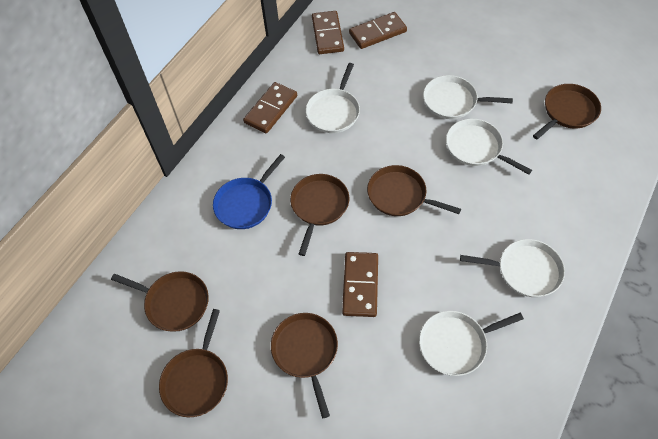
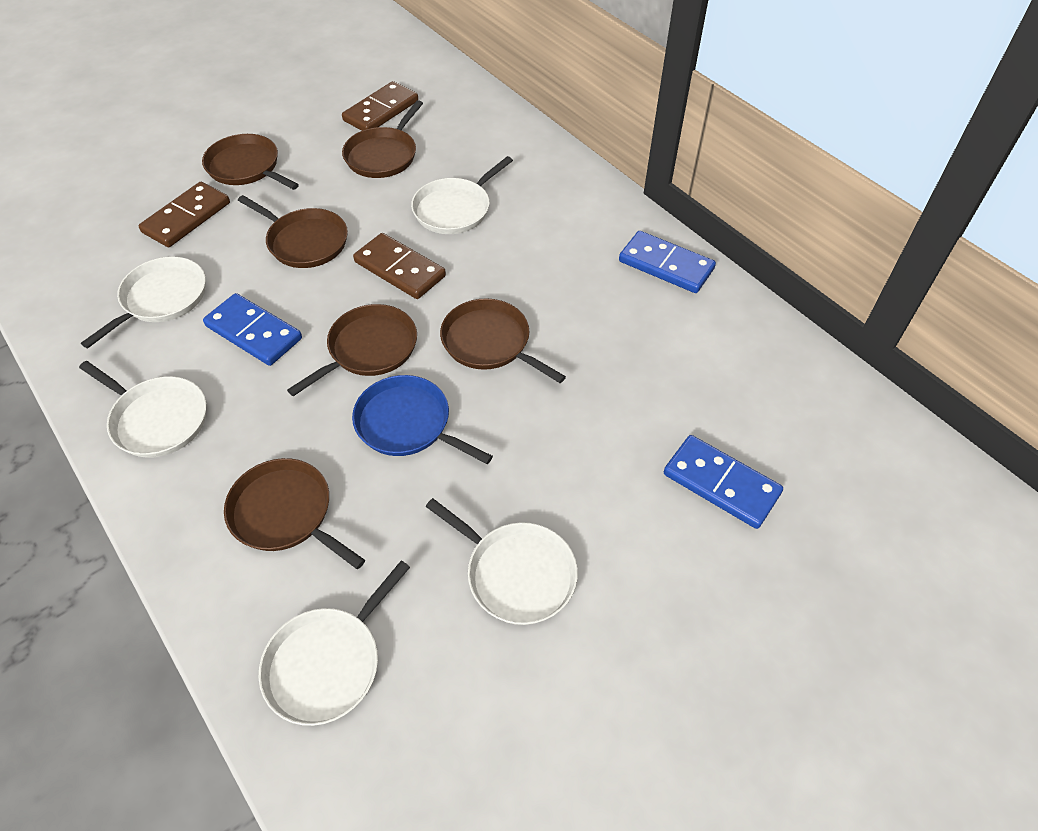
blue domino: none = 0 -> [203,293,302,366] [619,231,716,293] [664,435,783,529] = 3
brown domino: [243,82,297,133] [312,11,344,54] [342,252,378,317] [349,12,407,49] = 4 -> [139,182,230,247] [342,81,418,131] [353,233,446,299] = 3

